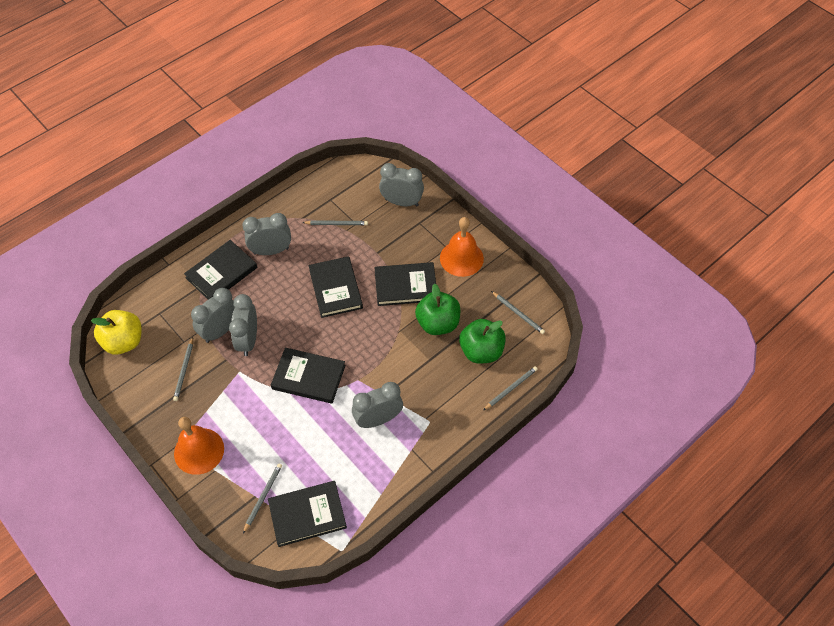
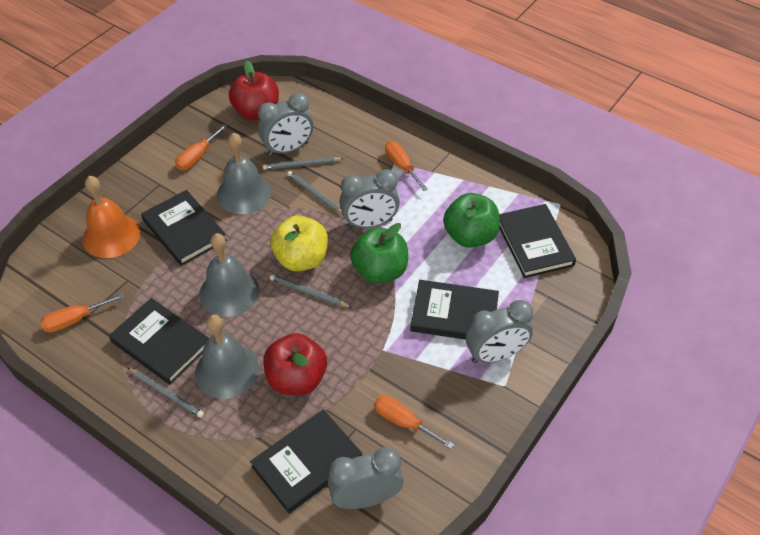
grey bell: none = 0 -> [195,315,259,399] [199,233,259,317] [217,133,272,214] = 3
grey clock: [191,288,235,343] [229,294,257,356] [242,213,291,255] [352,382,403,428] [379,163,424,206] = 5 -> [258,93,313,156] [328,447,404,509] [340,169,400,228] [466,300,533,363] = 4
grey pencil: [173,337,193,401] [243,463,282,534] [302,220,368,225] [483,366,538,410] [491,291,545,334] = 5 -> [127,367,204,418] [263,157,344,170] [270,274,352,308] [287,171,342,214] = 4
orange bell: [174,417,224,475] [440,217,484,277] = 2 -> [83,176,140,258] = 1
orange screwdriver: none = 0 -> [40,293,124,333] [175,124,227,170] [374,395,454,449] [385,141,428,191] = 4
red apple: none = 0 -> [229,61,279,121] [263,333,327,395] = 2

